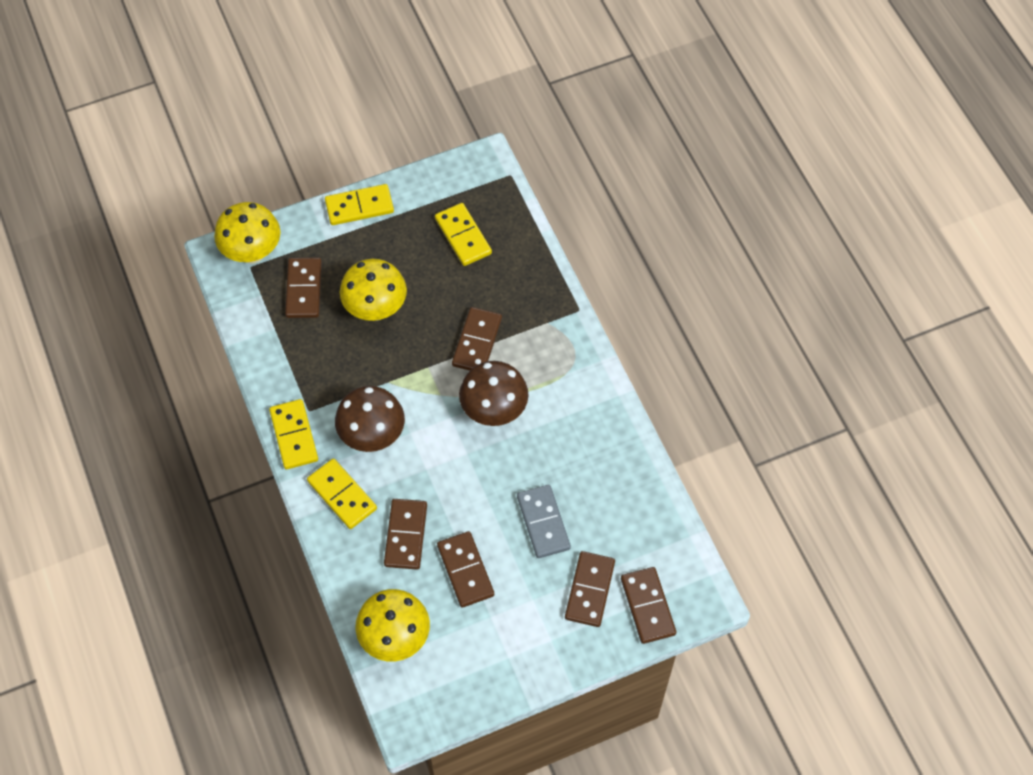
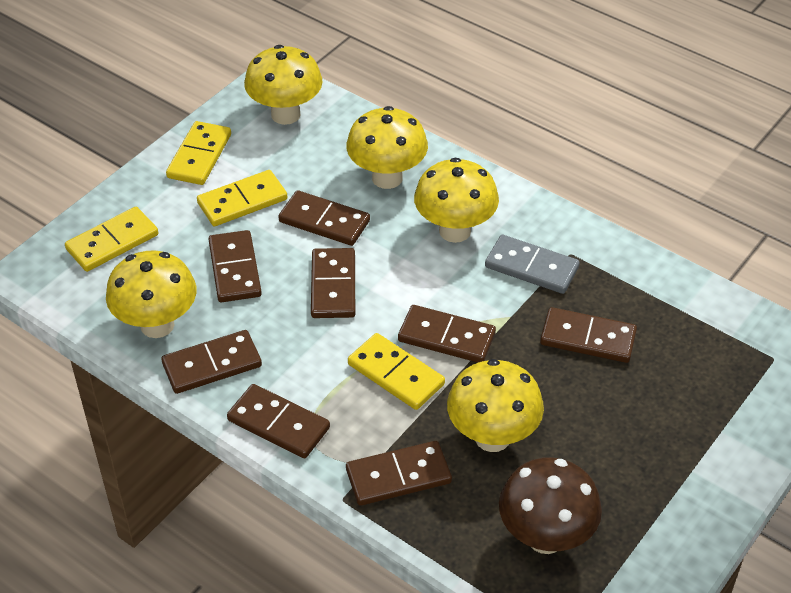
brown domino: [285,258,322,318] [384,499,427,570] [437,531,494,608] [452,307,502,371] [565,551,615,627] [621,567,676,644] = 6 -> [161,330,262,394] [209,230,262,302] [227,384,330,458] [278,190,370,246] [311,248,355,318] [346,441,452,506] [398,305,496,363] [540,307,637,363] = 8
brown mushroom: [335,386,405,452] [459,361,529,426] = 2 -> [499,458,602,554] = 1
yellow mushroom: [214,202,280,264] [340,259,407,321] [355,589,430,661] = 3 -> [106,250,196,338] [244,45,322,125] [346,106,428,189] [414,158,499,243] [447,359,544,452] = 5

